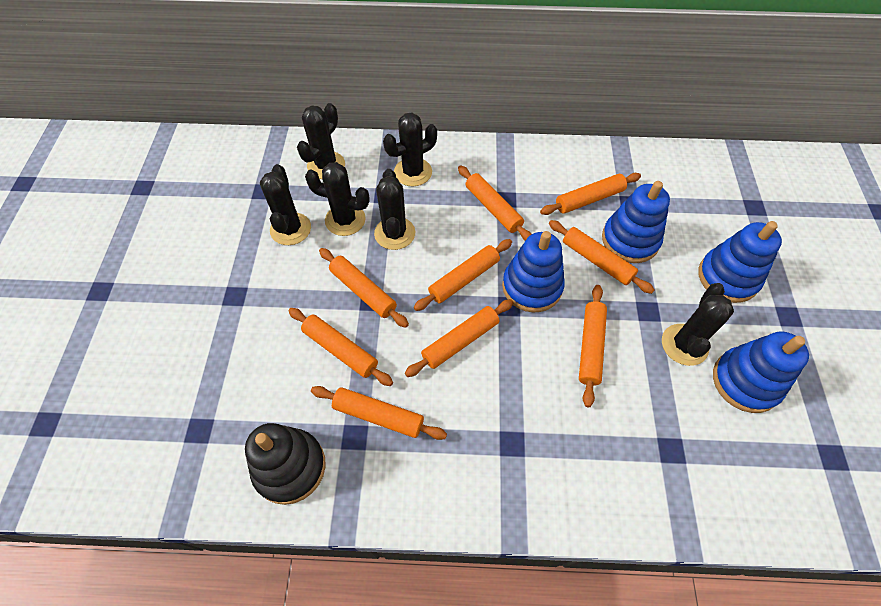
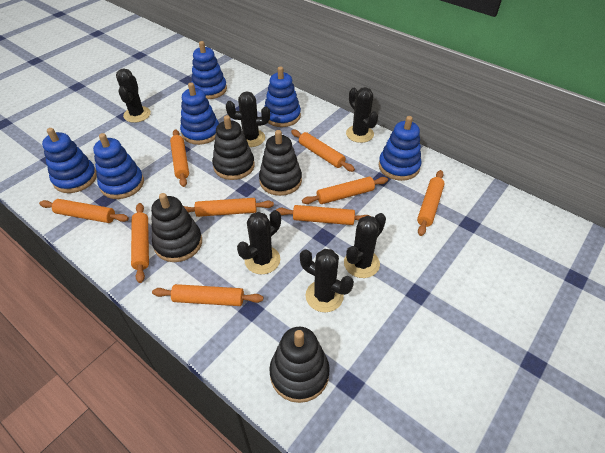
black stacking toy: [245,423,326,505] = 1 -> [151,193,202,262] [212,115,255,180] [259,130,302,196] [269,327,330,403] = 4
blue stacking toy: [502,231,565,313] [602,181,670,263] [698,221,782,303] [713,331,809,413] = 4 -> [42,128,97,193] [93,133,144,199] [180,83,219,145] [191,41,227,99] [264,66,301,127] [379,116,421,181] = 6

